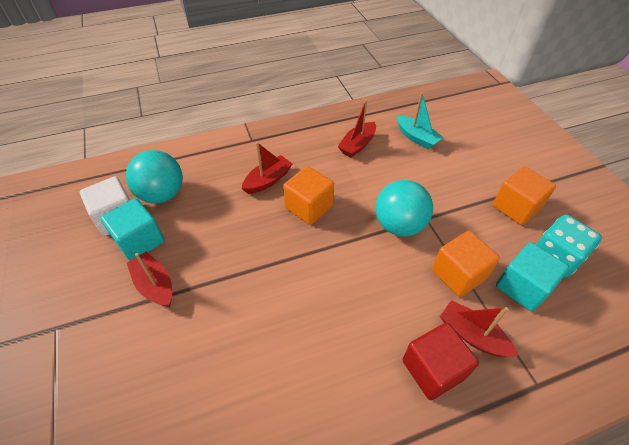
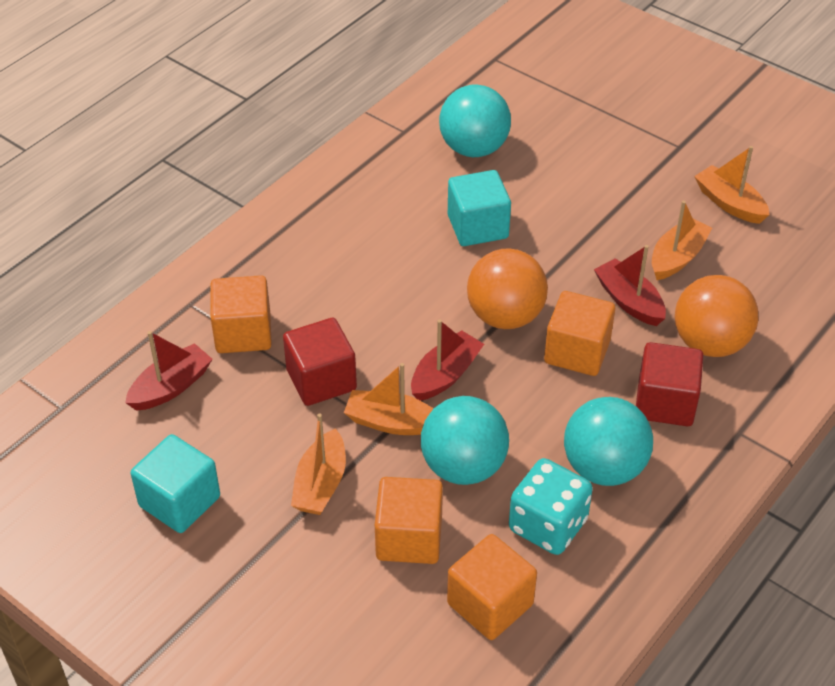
orange ball: none = 0 -> [467,248,548,329] [675,275,758,357] = 2
orange boat: none = 0 -> [291,414,346,515] [344,363,434,435] [652,201,712,280] [694,146,769,224] = 4
orange cube: [283,166,334,225] [432,231,500,297] [493,166,556,225] = 3 -> [210,275,272,353] [375,477,443,564] [447,534,537,640] [544,291,615,376] = 4
red boat: [127,252,172,307] [242,142,292,194] [338,100,376,157] [440,300,518,357] = 4 -> [125,331,213,411] [411,320,484,401] [594,245,666,326] = 3
red cube: [402,323,479,400] = 1 -> [283,318,357,406] [636,342,704,426] = 2
turquoise ball: [126,150,183,204] [375,180,433,236] = 2 -> [421,396,509,485] [439,85,511,157] [564,397,653,486] = 3
turquoise boat: [397,92,444,149] = 1 -> none = 0
white cube: [80,176,130,236] = 1 -> none = 0

